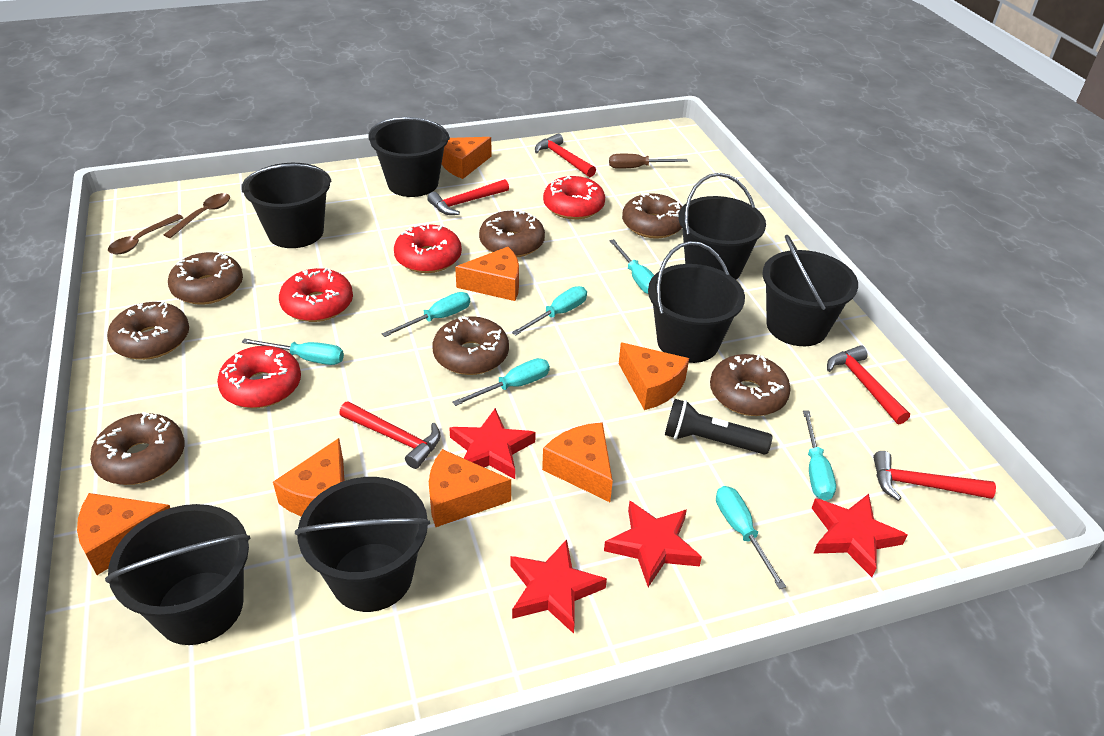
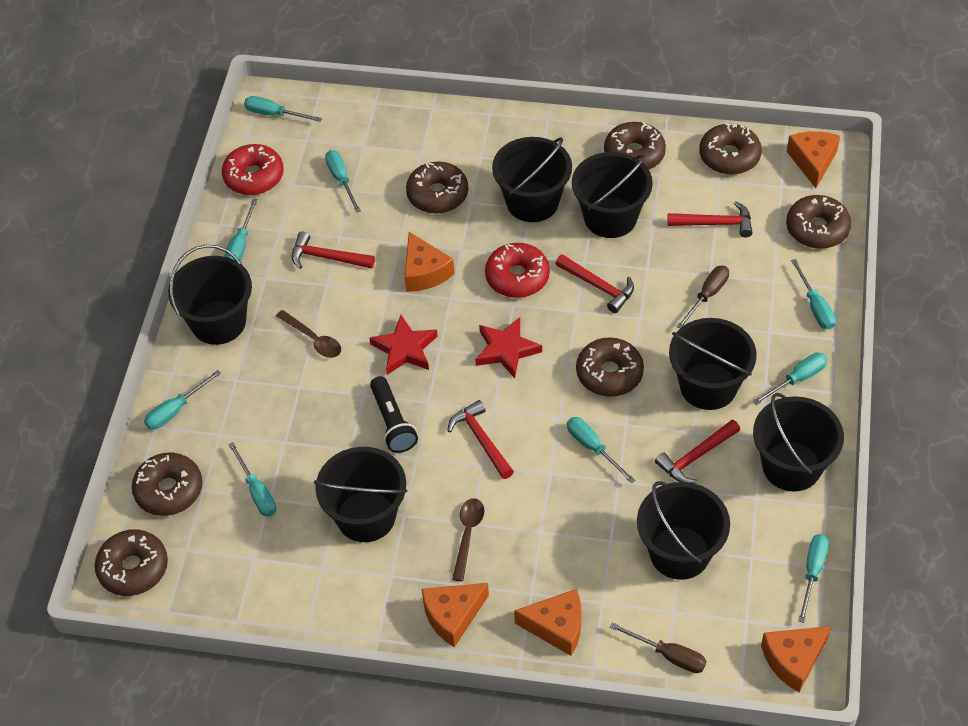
brown screwdriver: [609,154,688,169] = 1 -> [610,622,707,673] [676,266,729,329] = 2
orange cheese: [77,493,170,575] [273,438,344,517] [429,449,511,527] [442,137,492,179] [455,247,519,301] [542,422,613,502] [619,342,689,410] = 7 -> [404,232,455,292] [422,583,489,647] [514,589,582,656] [761,626,831,692] [787,131,840,188] = 5
red donut: [217,346,301,408] [279,268,353,322] [394,223,462,273] [543,175,605,219] = 4 -> [222,144,284,195] [485,243,550,298] = 2
red star: [449,408,536,479] [510,539,607,634] [604,501,702,587] [812,494,907,577] = 4 -> [369,315,438,375] [475,317,542,378] = 2
turquoise screwdriver: [242,338,344,365] [382,292,470,337] [452,358,550,406] [512,286,587,336] [609,239,654,294] [716,486,786,589] [803,410,836,501] = 7 -> [144,370,221,430] [224,199,258,261] [228,442,276,517] [244,96,322,122] [325,150,361,213] [567,417,635,483] [752,353,827,405] [791,259,836,329] [798,534,829,623] = 9

